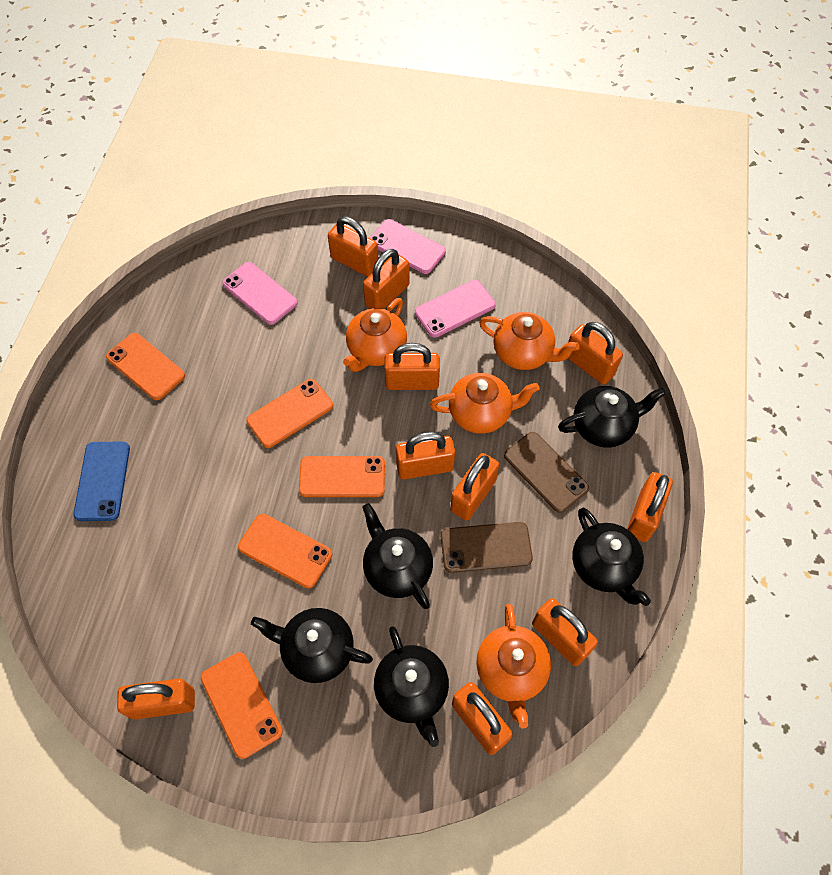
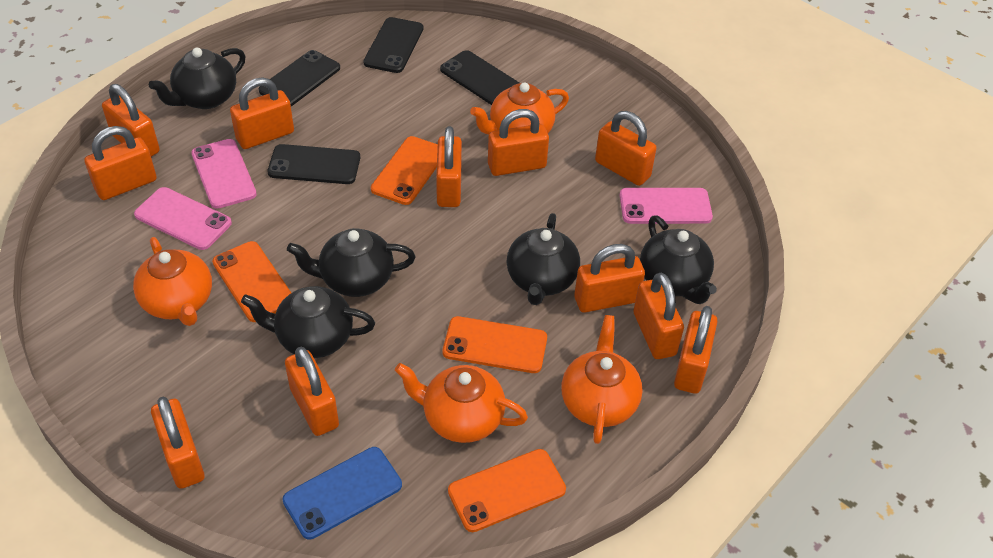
black phone: none = 0 -> [259,50,340,106] [267,144,360,184] [363,17,424,73] [440,50,519,105] = 4
brown phone: [441,522,533,573] [504,432,589,513] = 2 -> none = 0
orange padlock: [117,679,195,720] [328,217,378,277] [363,249,410,309] [384,343,440,390] [396,432,455,480] [450,453,499,521] [452,682,513,755] [532,598,598,666] [567,322,623,384] [627,472,673,542] = 10 -> [84,126,157,200] [102,84,160,157] [151,397,205,489] [230,77,294,149] [285,347,339,436] [436,126,462,207] [488,109,549,176] [574,244,645,313] [595,111,657,186] [633,272,684,359] [674,306,718,394] = 11
orange phone: [106,333,185,400] [201,652,283,759] [238,514,332,588] [246,379,333,448] [299,456,385,497] = 5 -> [212,241,291,322] [371,136,438,205] [443,316,547,373] [448,449,566,532] = 4

